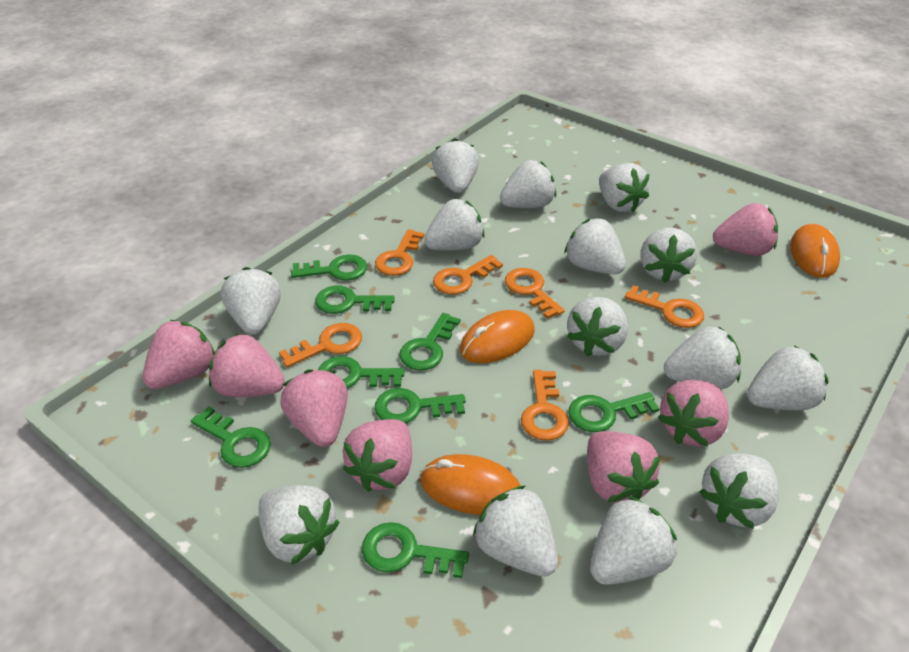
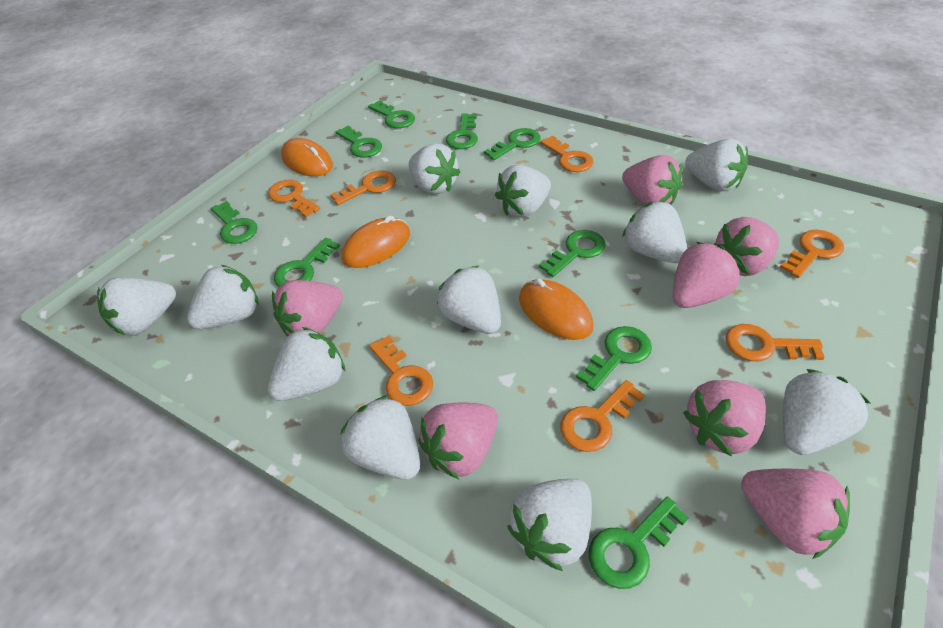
green key: [191,406,271,468] [291,255,367,281] [315,286,395,314] [318,356,405,388] [362,522,469,578] [374,388,466,424] [399,313,460,371] [568,392,660,432] = 8 -> [211,201,258,244] [274,238,340,287] [336,126,382,157] [368,100,415,128] [446,113,478,149] [484,128,541,160] [539,230,606,277] [576,326,652,391] [589,496,689,589] = 9
orange key: [279,323,362,368] [375,229,424,276] [433,255,503,295] [505,268,565,319] [521,370,569,441] [625,285,704,328] = 6 -> [268,180,320,217] [330,170,396,205] [369,335,433,406] [540,136,594,172] [560,380,645,452] [726,324,825,361] [780,230,844,278] = 7
white strawberry: [221,267,281,335] [258,485,340,565] [424,199,485,250] [432,139,479,193] [473,486,558,576] [500,160,556,208] [564,218,626,274] [567,297,628,357] [590,496,677,585] [599,163,649,212] [641,228,697,283] [664,326,741,389] [699,453,779,529] [747,345,829,410] = 14 -> [97,277,176,336] [187,265,259,329] [268,327,345,401] [341,395,420,480] [409,143,460,194] [437,266,501,334] [495,165,551,218] [507,479,592,571] [622,202,687,263] [685,139,748,191] [783,369,870,455] = 11

